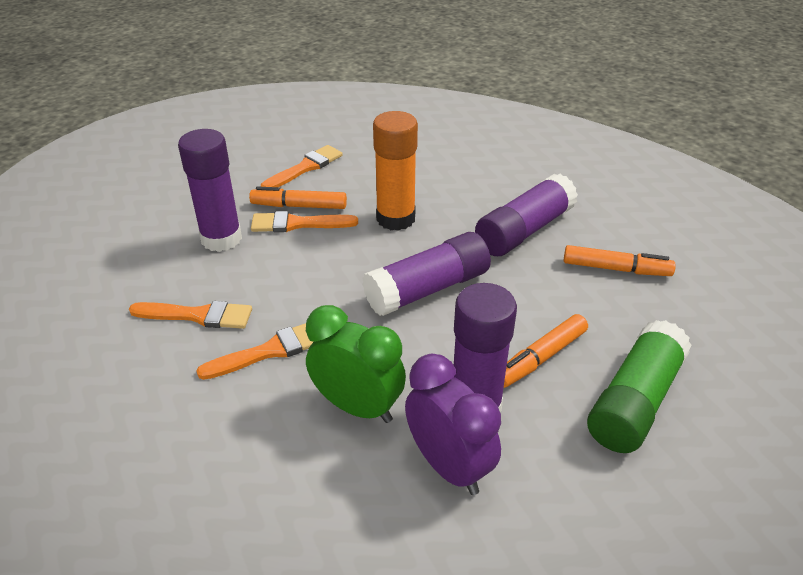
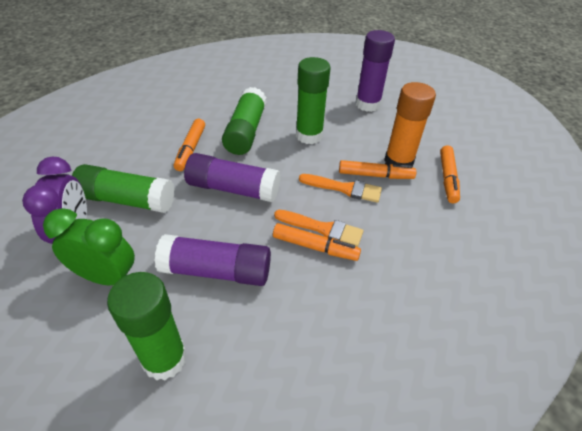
green glue stick: [587,320,692,453] = 1 -> [72,164,175,213] [107,272,187,380] [222,87,267,155] [296,57,330,144] = 4
orange brush: [129,301,252,329] [196,323,313,380] [251,211,358,232] [261,145,343,187] = 4 -> [274,210,363,247] [299,174,382,203] = 2
orange marker: [249,186,347,209] [504,314,588,388] [564,245,676,276] = 3 -> [174,119,205,171] [273,223,361,261] [339,160,416,179] [440,145,460,203] = 4
purple glue stick: [178,129,242,252] [362,232,491,316] [454,283,517,412] [475,174,578,256] = 4 -> [154,234,271,286] [184,153,280,202] [355,30,395,112] = 3

